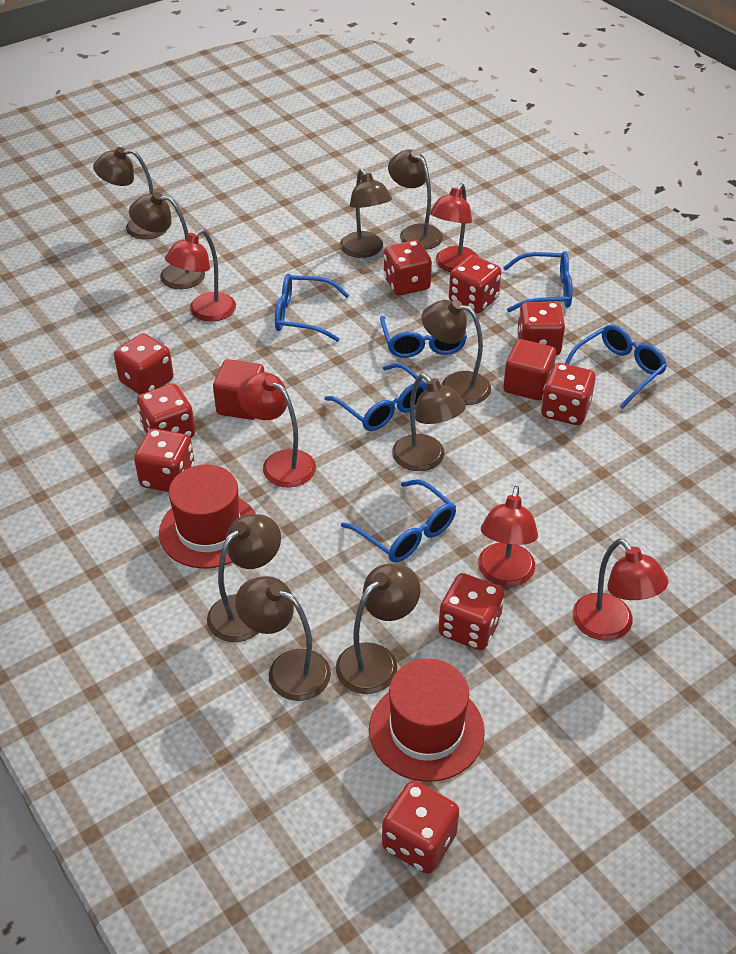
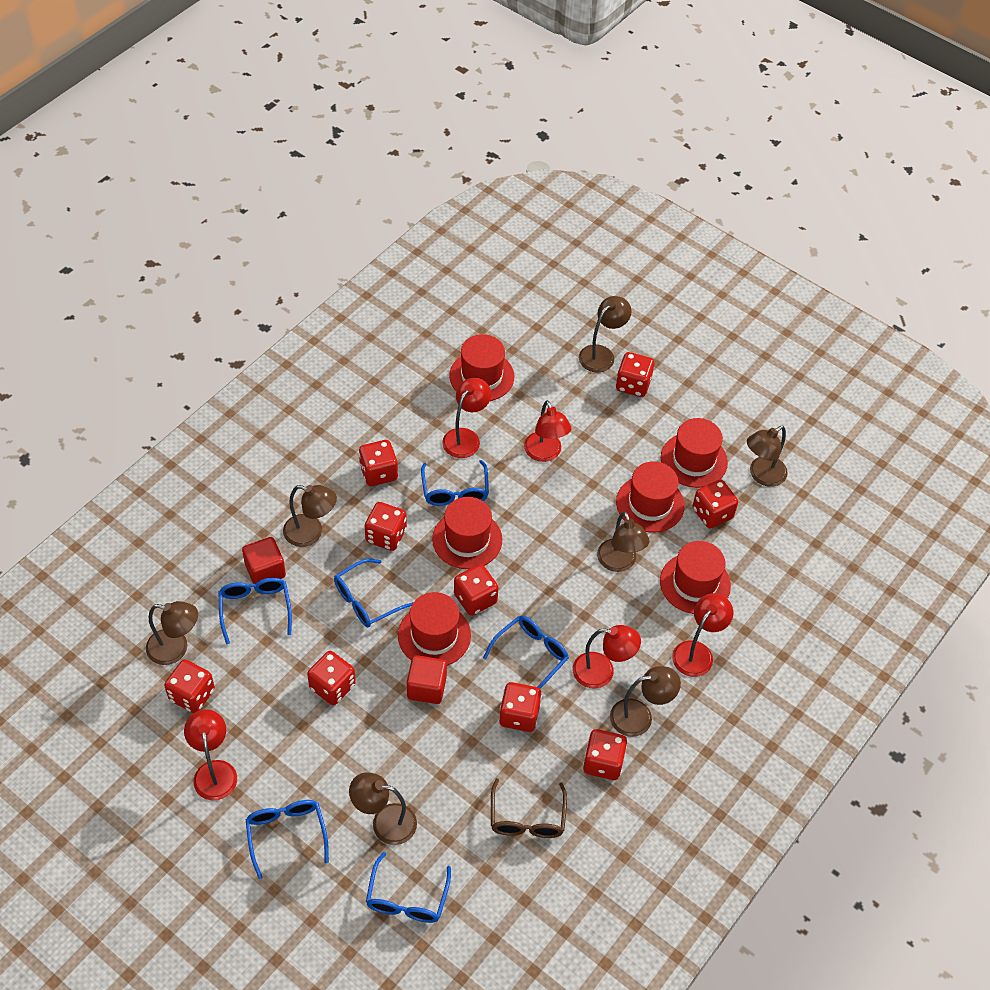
brown glasses: none = 0 -> [491,778,567,838] = 1
brown lamp: [93,147,167,239] [129,192,205,289] [207,514,281,642] [235,576,331,701] [336,563,421,694] [340,168,392,258] [388,149,443,250] [392,373,466,471] [422,300,491,405] = 9 -> [146,601,198,665] [283,485,337,547] [349,772,417,845] [579,296,632,372] [597,511,650,572] [610,666,681,737] [747,426,788,487] = 7
red hat: [159,465,256,569] [369,658,485,782] = 2 -> [398,592,471,666] [432,497,502,569] [449,334,514,401] [616,461,685,533] [660,541,731,614] [661,418,728,488] = 6

